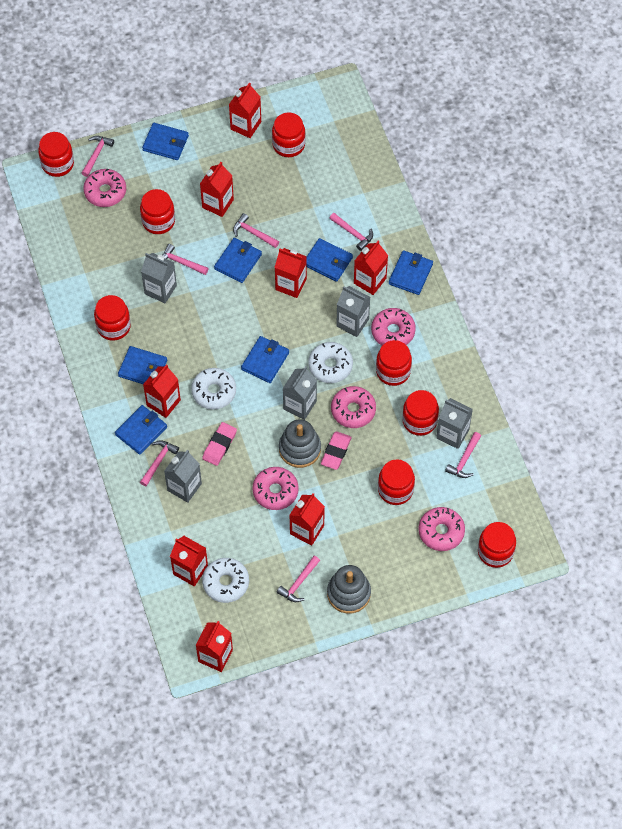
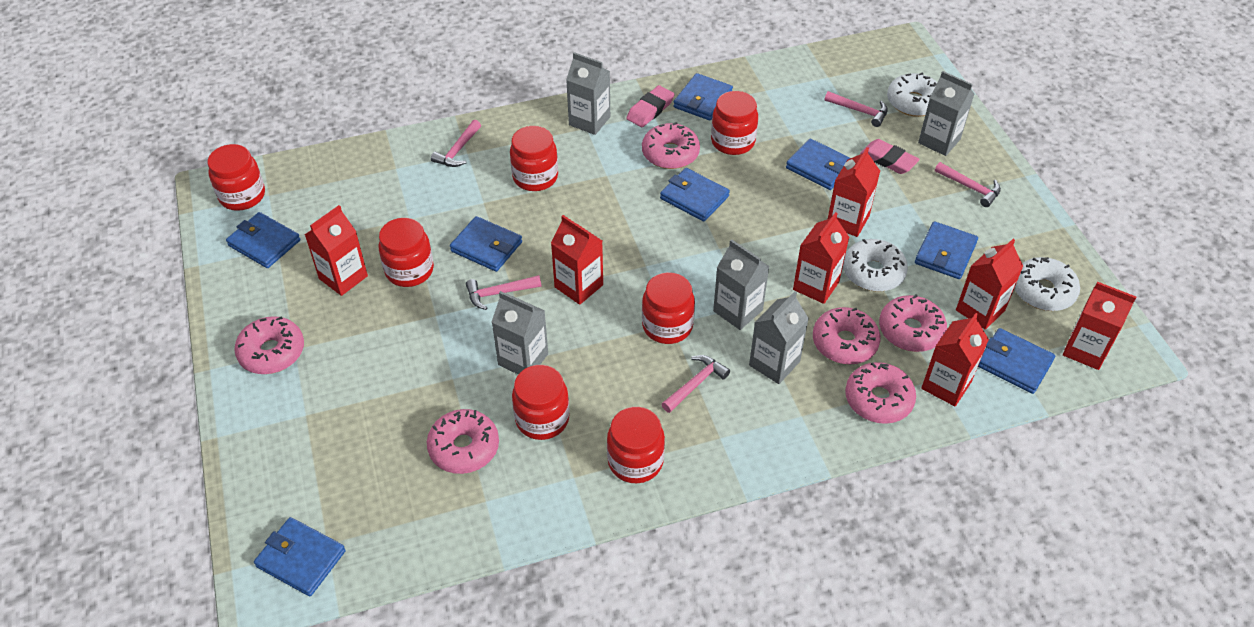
blue wallet: [115,405,167,455] [118,346,167,384] [142,123,189,160] [214,238,262,283] [241,336,289,383] [307,238,353,282] [389,251,433,295] = 7 -> [226,212,301,268] [254,517,346,596] [450,216,522,272] [660,168,730,222] [673,73,733,121] [786,139,850,190] [915,221,978,279] [978,328,1055,394] = 8
grey stacking toy: [279,419,321,468] [327,565,371,614] = 2 -> none = 0
pink donut: [83,168,126,207] [252,467,299,510] [331,386,376,428] [371,308,416,346] [419,507,465,551] = 5 -> [234,316,304,374] [427,409,499,474] [642,122,700,169] [813,307,880,364] [845,362,916,424] [879,294,947,352] = 6
pink hammer: [82,136,114,177] [140,440,179,486] [162,244,209,275] [233,213,279,248] [277,556,320,602] [329,213,373,251] [445,432,481,478] = 7 -> [431,120,481,167] [466,275,541,310] [662,355,730,413] [825,91,888,127] [935,162,1001,207] = 5
red carton: [143,364,181,418] [170,536,208,587] [196,621,233,672] [200,162,234,217] [229,82,261,138] [275,248,307,298] [289,493,325,546] [354,241,388,295] = 8 -> [305,205,368,296] [551,215,603,305] [793,212,849,304] [828,147,880,237] [921,313,989,406] [956,239,1023,330] [1063,282,1136,370] = 7
red jar: [38,132,74,177] [94,295,131,341] [140,189,175,234] [272,113,305,157] [376,340,412,386] [378,459,415,505] [402,390,439,436] [478,522,516,568] = 8 -> [208,144,265,211] [378,218,434,287] [510,126,558,191] [512,365,570,440] [607,407,665,483] [642,272,695,344] [711,91,758,155] = 7

